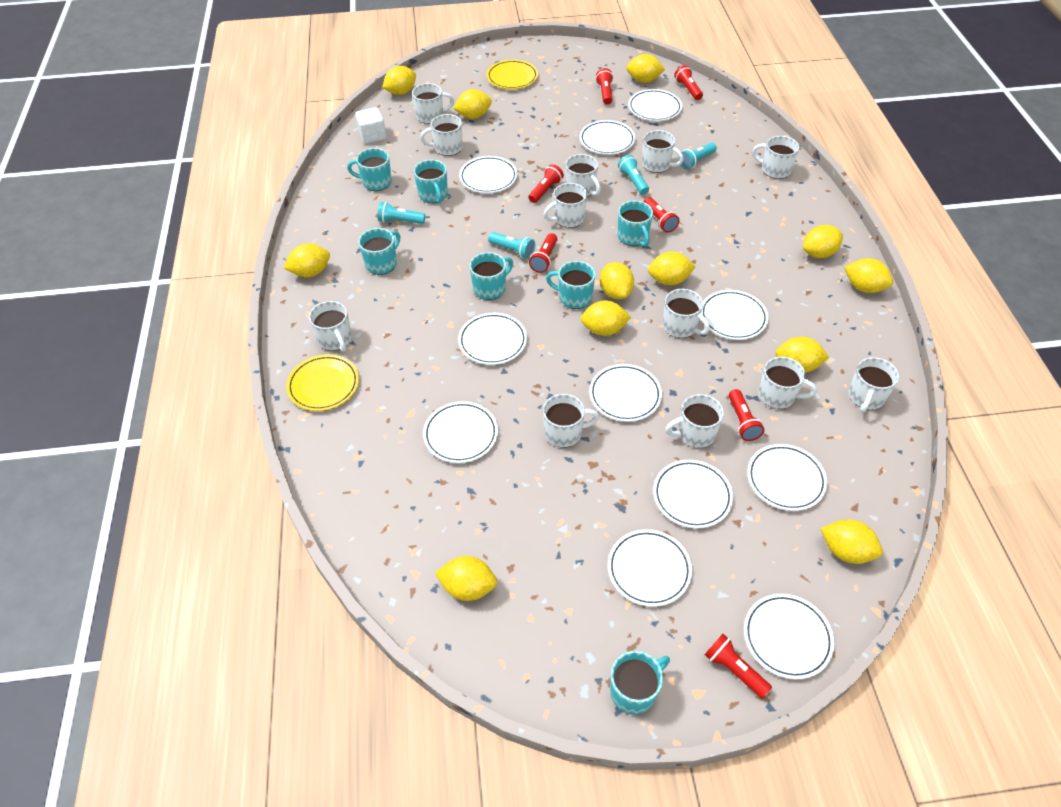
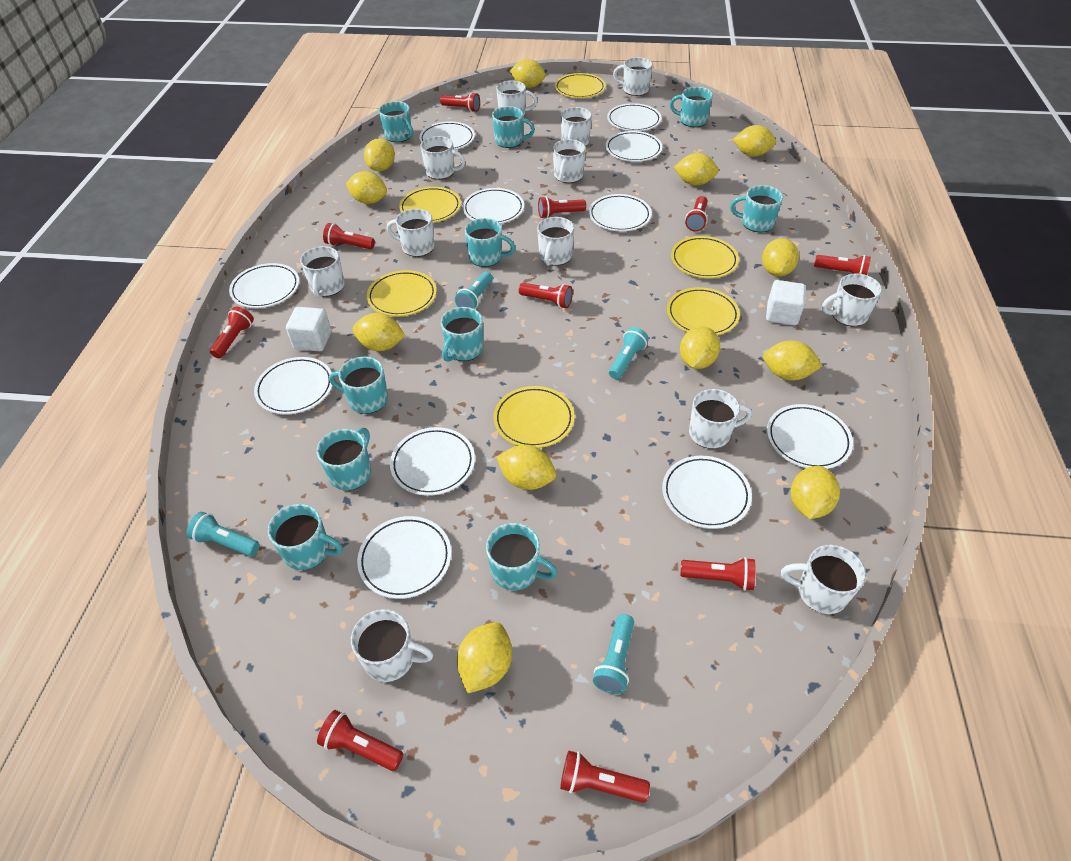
red flashlight: [528,164,564,203] [529,233,557,273] [596,68,613,105] [643,197,679,233] [674,65,703,100] [705,634,772,698] [729,389,764,441] = 7 -> [210,307,254,358] [317,710,403,771] [323,223,375,250] [440,92,480,112] [519,283,573,308] [538,196,586,218] [560,751,650,803] [680,557,755,591] [685,196,708,232] [814,255,871,275] = 10
turquoise mug: [347,148,392,191] [358,228,400,275] [414,159,448,203] [469,252,513,300] [546,261,595,309] [610,651,670,715] [618,200,653,247] = 7 -> [268,504,343,570] [317,428,371,491] [329,357,388,414] [379,101,413,142] [441,307,483,362] [465,218,515,267] [486,523,557,591] [492,106,535,148] [670,87,713,127] [730,185,783,232] = 10
white cube: [355,107,386,144] = 1 -> [286,307,331,351] [766,280,806,325] = 2
yellow plate: [286,354,359,411] [487,60,538,89] = 2 -> [367,270,437,316] [399,187,461,223] [494,386,575,448] [555,73,606,98] [667,287,740,335] [671,236,739,278] = 6

